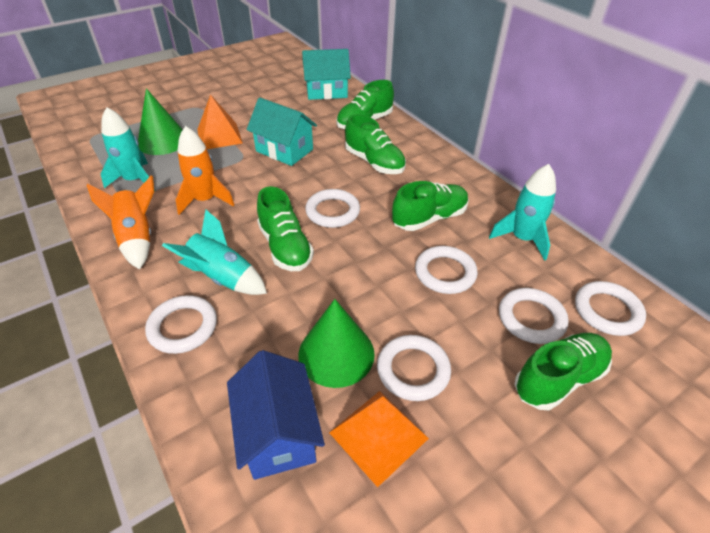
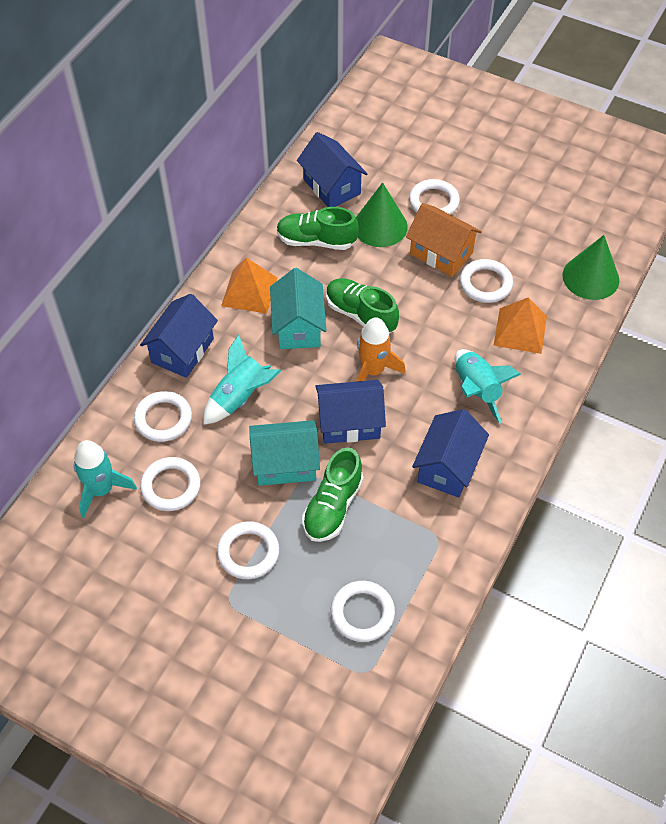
blue house: [227,350,325,480] = 1 -> [140,294,218,378] [297,132,368,207] [315,380,386,444] [412,409,489,498] = 4
green shoe: [257,186,314,271] [336,80,394,129] [345,114,406,174] [392,181,469,231] [515,333,612,410] = 5 -> [276,207,359,250] [302,447,363,542] [326,278,399,333] = 3
orange house: none = 0 -> [406,203,482,277] = 1
orange rocket: [87,175,154,270] [176,126,234,215] = 2 -> [356,317,406,382] = 1

